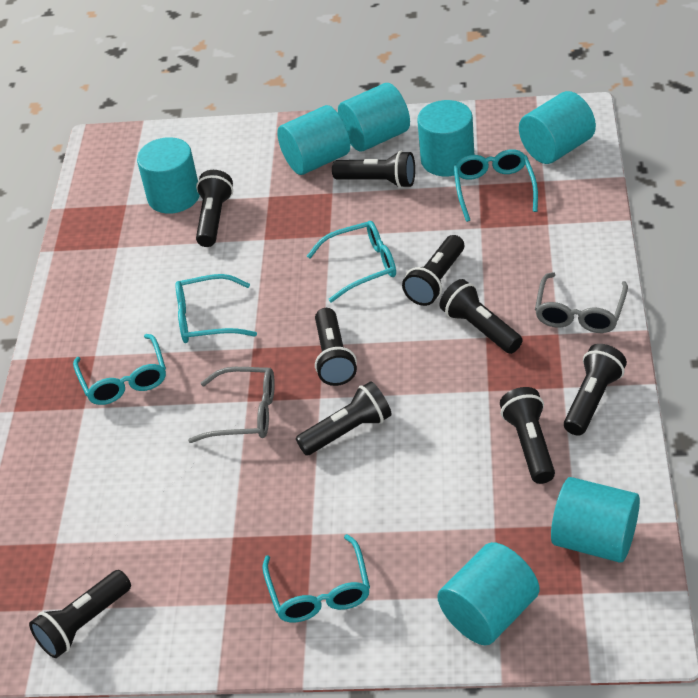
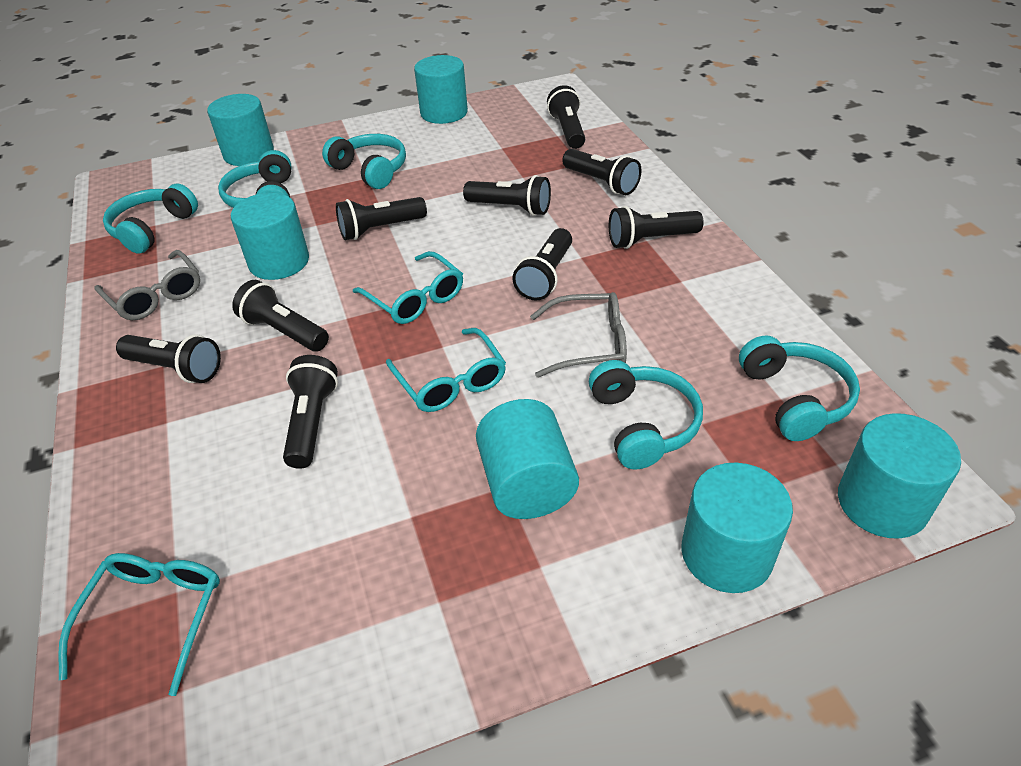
turquoise cylinder: [137,137,200,214] [277,105,350,175] [338,83,410,152] [417,100,474,176] [437,542,539,645] [519,91,596,164] [551,477,640,563] = 7 -> [207,94,274,166] [231,193,309,280] [414,55,468,124] [476,399,579,519] [681,463,793,593] [838,413,961,539] = 6
turquoise glasses: [73,334,166,405] [175,274,257,343] [262,534,370,623] [307,221,396,302] [453,149,538,222] = 5 -> [58,553,220,696] [353,251,463,324] [386,328,506,412] = 3
turquoise headphones: none = 0 -> [103,184,198,254] [218,150,291,208] [322,134,406,189] [589,360,703,470] [739,335,860,441] = 5

